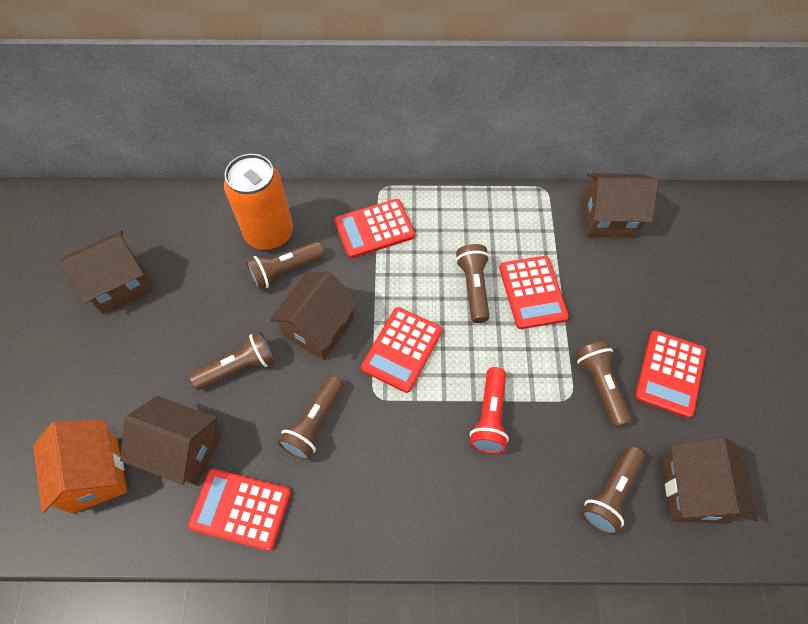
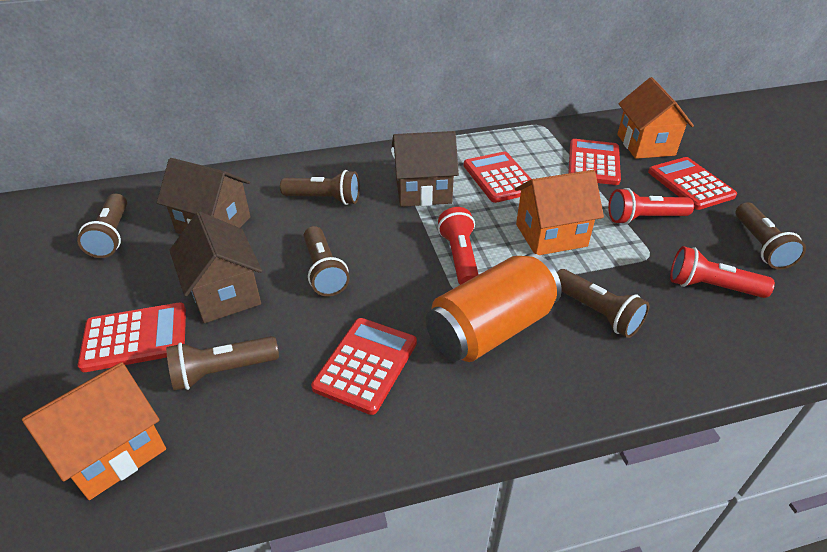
brown house: [59,230,152,314] [120,396,221,485] [270,271,359,360] [582,173,658,238] [663,437,758,524] = 5 -> [157,158,251,234] [169,211,262,323] [392,131,459,207] = 3
orange house: [33,420,127,513] = 1 -> [22,362,166,500] [515,170,604,255] [617,77,694,159] = 3
red flashlight: [470,367,509,454] = 1 -> [438,207,479,285] [608,188,694,224] [670,246,775,298] = 3

